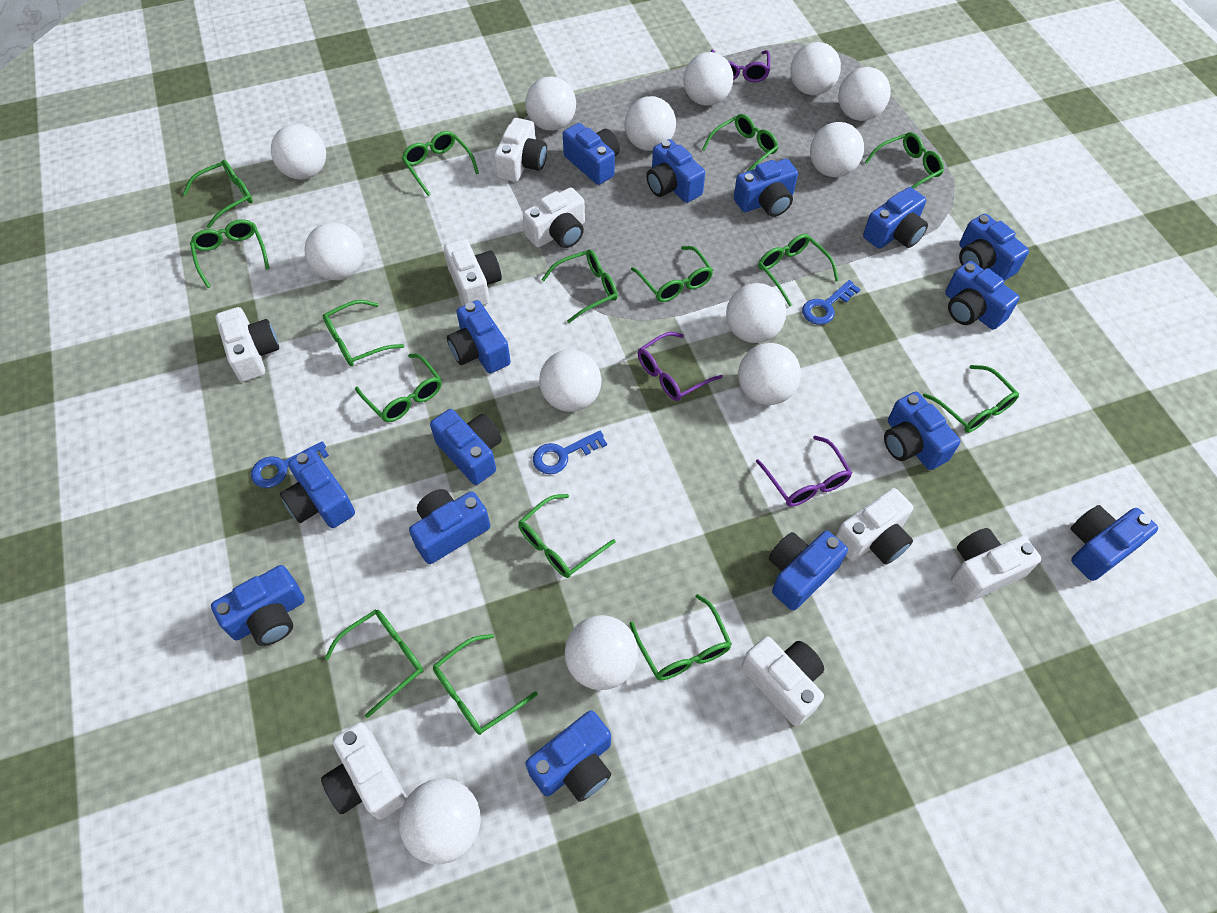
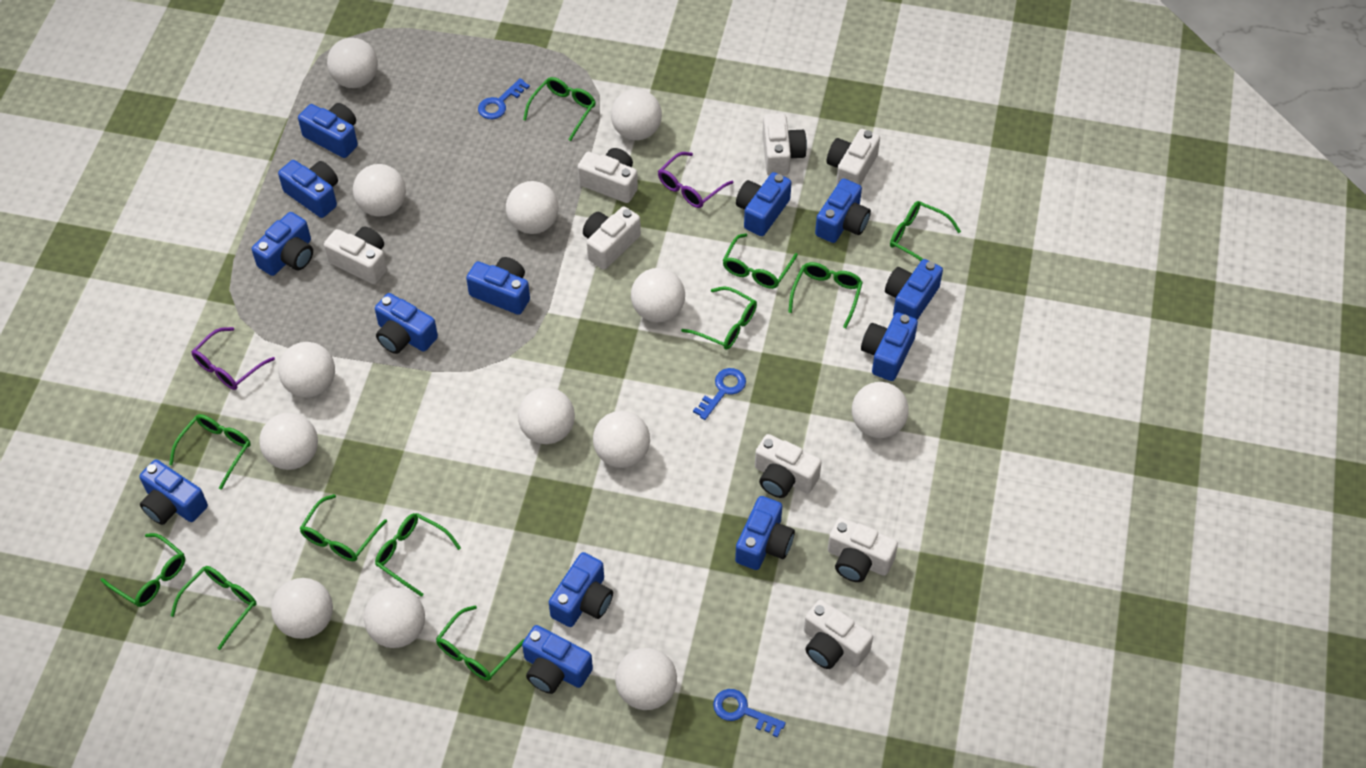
blue camera: [211,565,305,646] [280,449,355,528] [409,489,490,564] [430,409,502,485] [447,300,511,373] [525,710,611,802] [563,123,620,185] [646,139,705,203] [734,159,798,217] [769,531,848,611] [863,187,928,249] [884,392,961,470] [945,261,1020,330] [959,214,1029,281] [1071,505,1158,581] = 15 -> [139,459,208,525] [252,212,313,276] [278,160,338,218] [298,103,358,158] [375,293,438,354] [466,257,530,315] [522,625,593,694] [549,552,613,627] [735,496,795,570] [736,172,792,236] [815,178,871,243] [861,312,918,381] [885,259,943,320] = 13
green glasses: [183,160,253,228] [190,219,270,288] [323,300,404,366] [325,609,424,718] [355,354,442,422] [402,131,479,196] [433,634,538,735] [518,494,616,578] [541,250,618,323] [630,594,732,681] [631,246,713,302] [702,114,778,172] [758,234,839,307] [865,132,944,189] [923,365,1019,433] = 15 -> [101,533,185,607] [169,414,251,490] [170,566,256,650] [299,494,387,561] [375,513,461,597] [436,605,525,681] [523,77,596,141] [681,286,757,350] [722,233,798,289] [788,262,863,329] [890,201,961,261] = 11
purple glasses: [638,332,723,401] [711,50,770,82] [756,436,852,507] = 3 -> [191,327,275,390] [658,152,734,208] = 2

